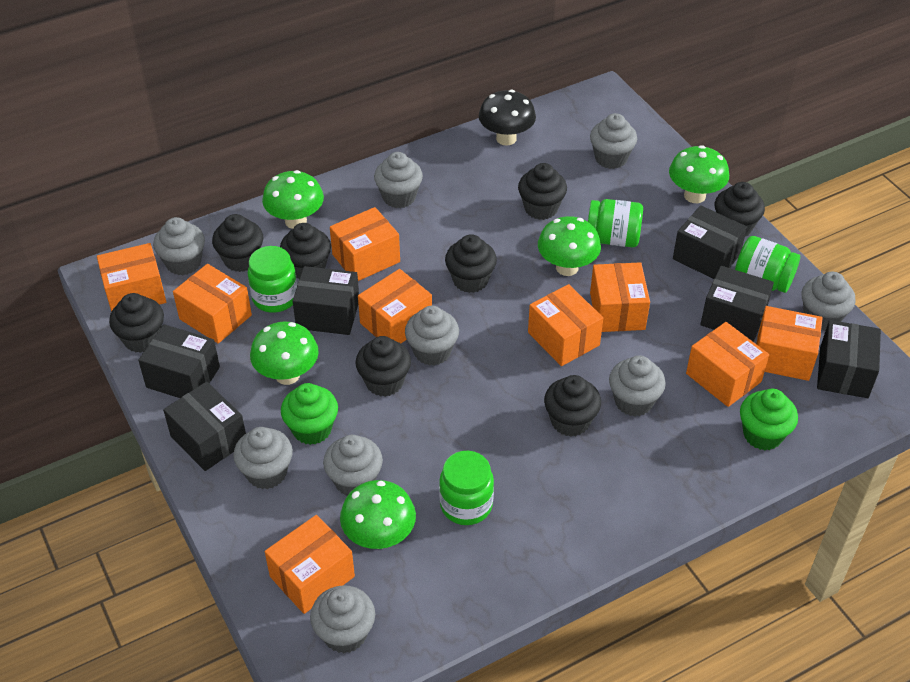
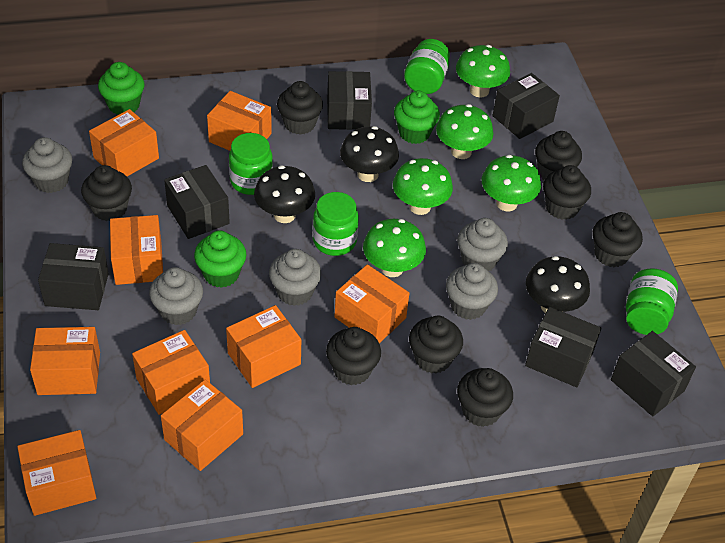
black mushroom: [479,90,536,145] = 1 -> [254,165,315,223] [340,126,399,182] [526,256,590,313] = 3
green cupcake: [281,383,338,445] [740,389,798,450] = 2 -> [98,62,144,115] [194,231,246,288] [394,91,440,144] = 3
grey cupcake: [153,217,205,275] [233,427,293,489] [310,585,375,653] [323,435,383,496] [374,152,423,208] [405,306,459,366] [590,113,637,169] [609,355,666,416] [802,272,856,331] = 9 -> [22,137,72,193] [149,267,203,325] [269,249,321,306] [446,263,498,320] [457,218,508,271] = 5

